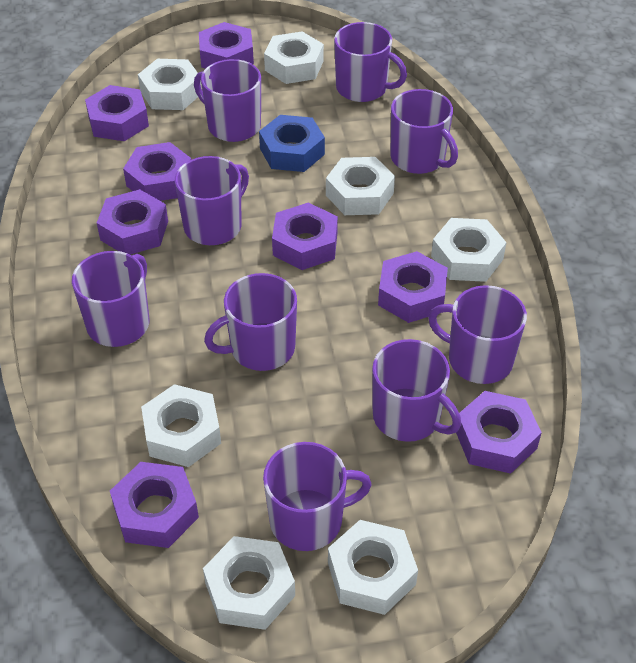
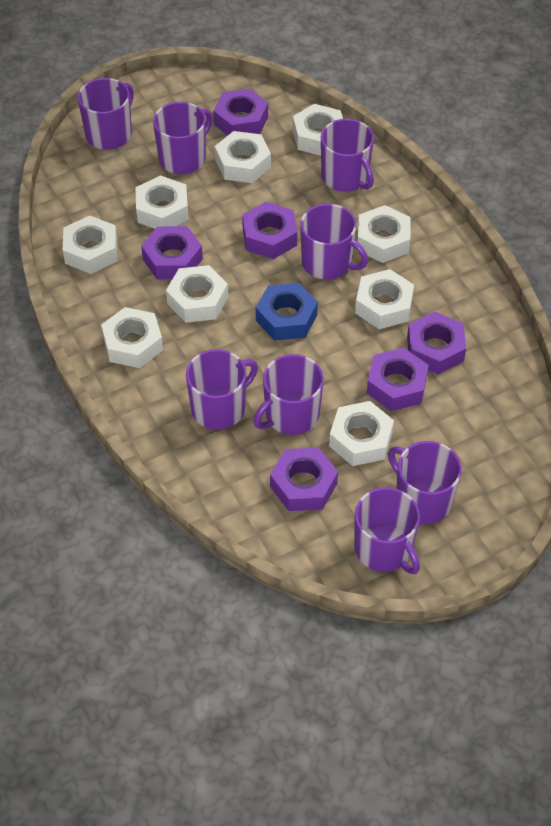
purple mug: [72,251,149,347] [175,156,249,245] [194,59,261,142] [204,273,297,371] [263,442,372,551] [334,22,407,102] [372,339,461,442] [390,89,458,174] [428,285,527,384] = 9 -> [77,78,134,150] [153,102,212,174] [186,349,258,430] [254,354,324,435] [300,204,368,280] [321,119,374,192] [354,487,420,574] [388,441,462,524] = 8
purple nut: [85,85,149,141] [97,189,168,255] [110,462,199,548] [123,142,191,201] [199,22,254,69] [272,203,338,270] [378,251,448,323] [456,391,542,474] = 8 -> [141,226,203,279] [213,88,268,136] [242,202,297,259] [270,448,338,511] [367,347,429,411] [407,312,466,374] = 6
white nut: [138,59,202,110] [141,384,221,467] [203,536,295,630] [264,31,324,84] [326,157,395,215] [328,520,418,615] [431,218,507,282] = 7 -> [63,216,117,274] [101,307,163,368] [135,175,189,229] [166,265,228,323] [215,131,271,183] [293,104,343,156] [329,401,394,466] [355,269,414,329] [357,205,411,263] = 9

